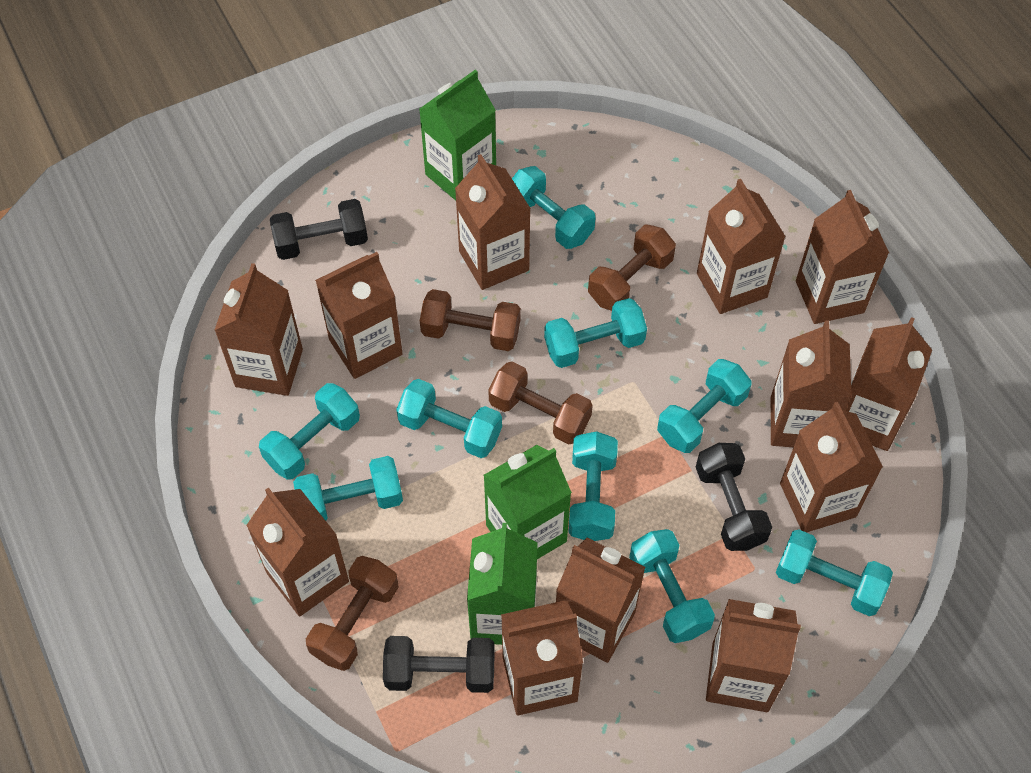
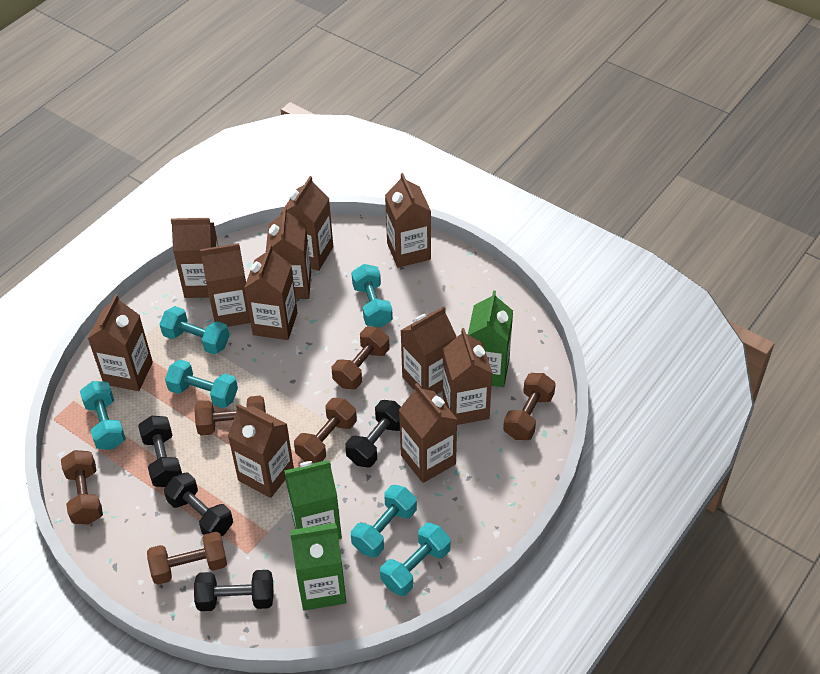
black dumbbell: [270,199,368,260] [383,636,495,693] [696,443,772,551] = 3 -> [138,416,182,487] [164,473,233,536] [194,570,274,611] [345,400,401,468] = 4
brown carton: [214,263,303,396] [246,487,349,616] [315,252,403,379] [455,154,531,290] [501,600,583,716] [556,538,646,663] [697,179,786,314] [706,599,801,712] [771,320,852,447] [780,402,883,533] [796,190,889,324] [845,317,932,451] = 12 -> [88,294,153,391] [171,218,218,298] [200,243,251,327] [228,404,294,498] [244,245,298,340] [266,207,311,299] [280,176,333,271] [385,173,431,268] [399,383,458,483] [400,306,457,394] [443,328,492,425] = 11
brown dumbbell: [306,556,399,671] [420,289,521,351] [488,361,593,445] [588,225,676,311] = 4 -> [61,450,103,524] [147,531,227,585] [194,396,266,436] [294,398,357,463] [332,327,390,389] [503,373,556,440] = 6
turquoise dumbbell: [259,383,360,479] [293,456,403,521] [396,379,502,458] [512,166,596,249] [544,298,647,368] [568,431,618,541] [629,529,715,643] [657,359,752,453] [776,529,893,616] = 9 -> [80,381,126,449] [160,306,229,354] [165,359,238,408] [351,264,393,328] [351,485,417,558] [380,523,451,596] = 6

